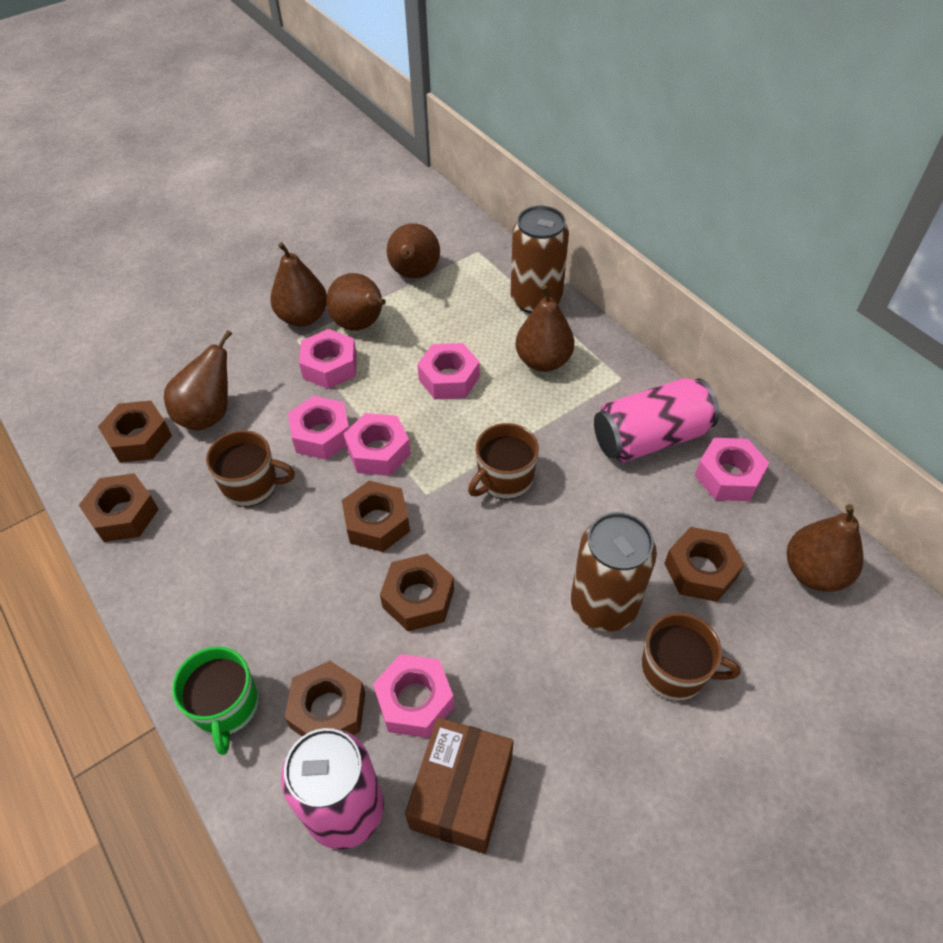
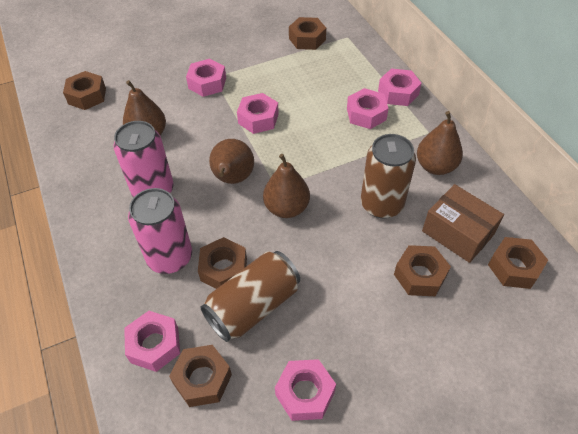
brown mug: [206,430,295,507] [468,423,539,500] [641,613,740,701] = 3 -> none = 0
brown pear: [164,330,232,431] [270,242,327,327] [326,273,386,331] [387,223,440,278] [515,285,574,372] [787,504,864,592] = 6 -> [123,80,166,135] [209,139,254,184] [263,154,310,218] [417,111,463,175] = 4
green mug: [172,646,259,755] = 1 -> none = 0

